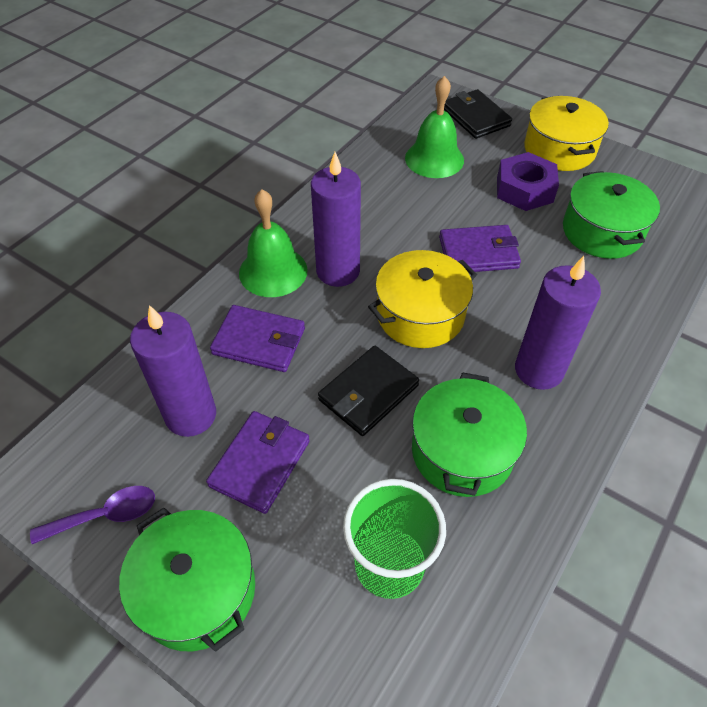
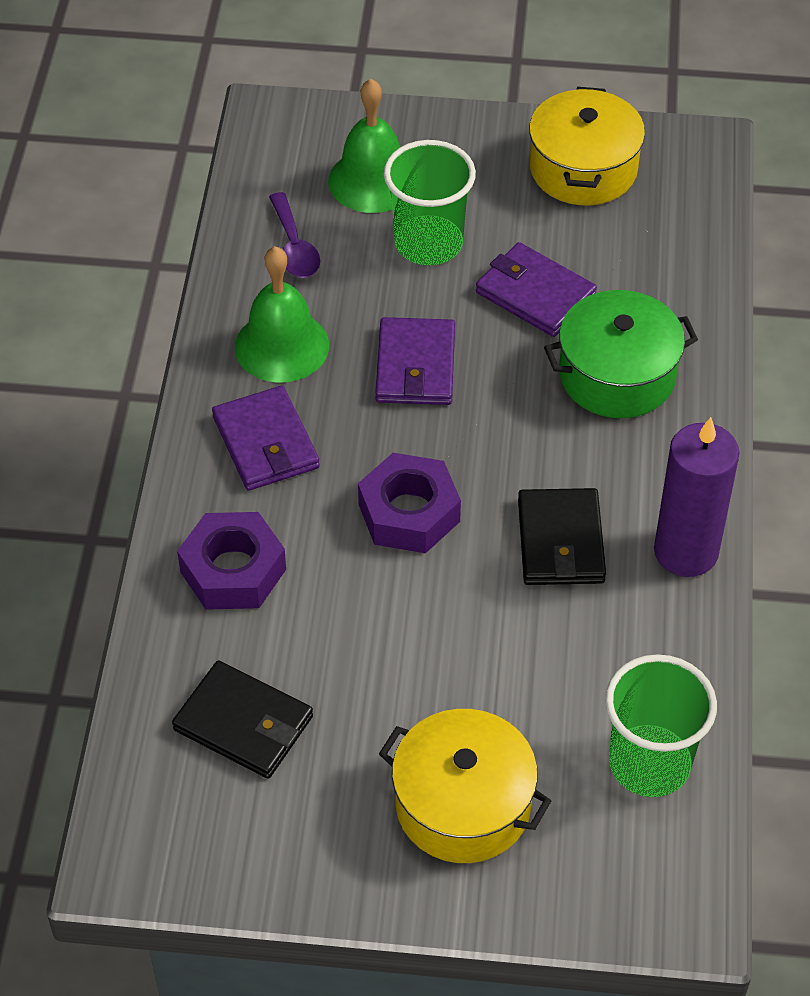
green cup: [343,479,446,599] = 1 -> [384,140,476,265] [605,654,717,797] = 2
green pot: [119,508,255,652] [412,372,527,497] [563,171,660,259] = 3 -> [544,290,698,418] = 1
purple candle: [130,305,216,437] [311,152,361,287] [515,256,601,390] = 3 -> [654,417,740,577] = 1
purple nut: [497,152,559,211] = 1 -> [177,512,286,610] [358,453,461,553] = 2

